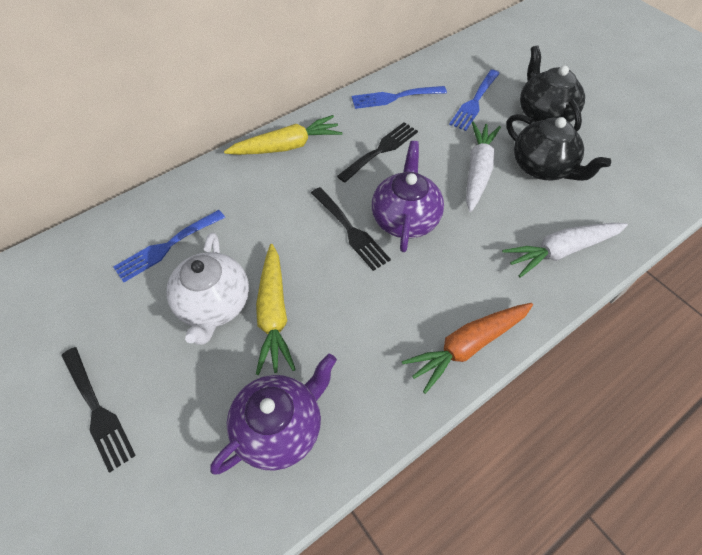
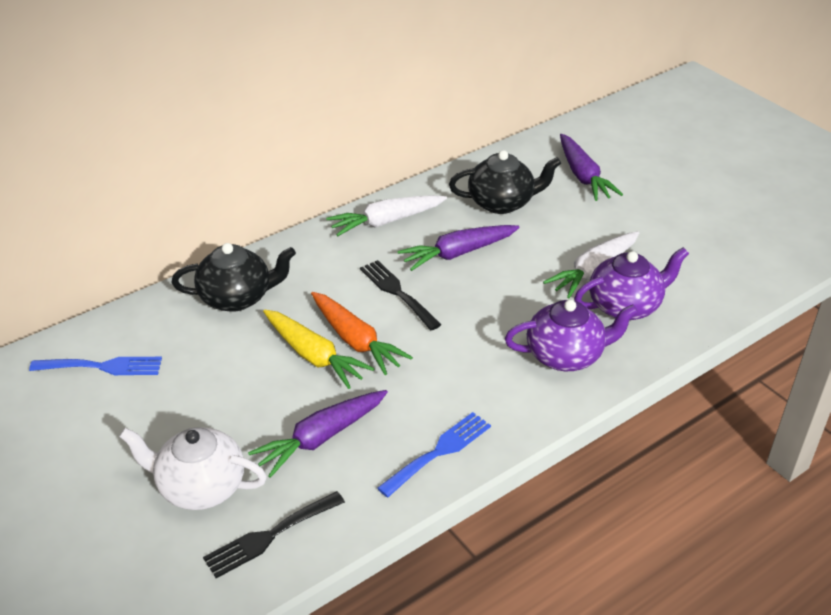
black fork: [62,347,136,472] [311,187,391,271] [337,122,418,183] = 3 -> [203,491,345,578] [360,260,441,330] = 2
blue fork: [113,210,225,282] [352,86,447,109] [449,70,500,131] = 3 -> [29,357,162,375] [377,412,491,498] = 2
purple carrot: none = 0 -> [248,390,388,478] [397,225,520,271] [560,134,623,201] = 3
yellow carrot: [224,115,342,155] [256,244,296,375] = 2 -> [263,309,375,389] = 1

